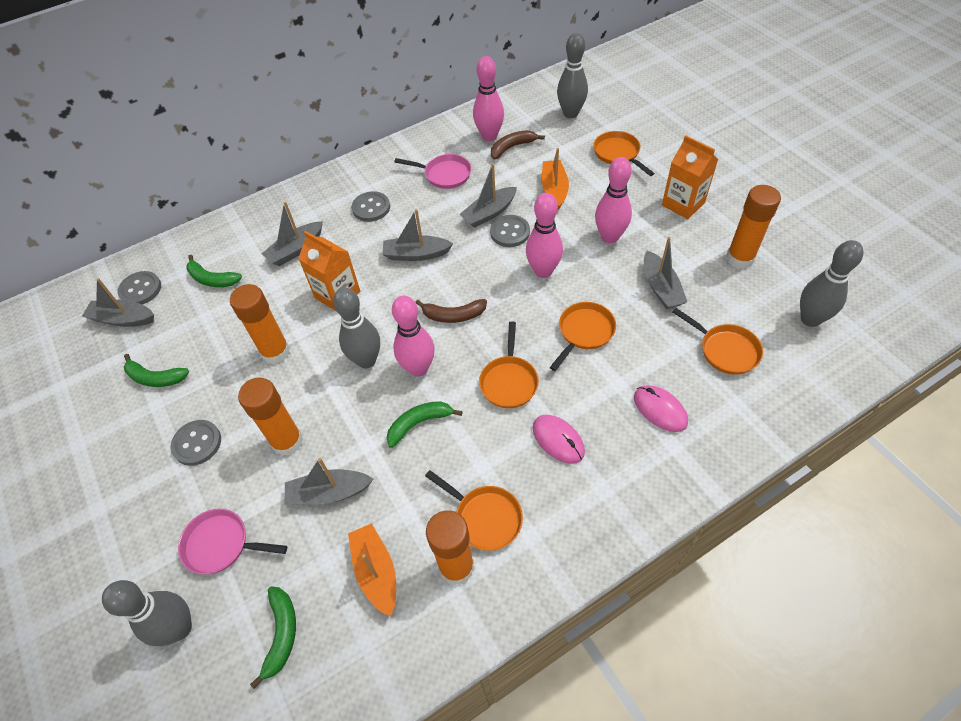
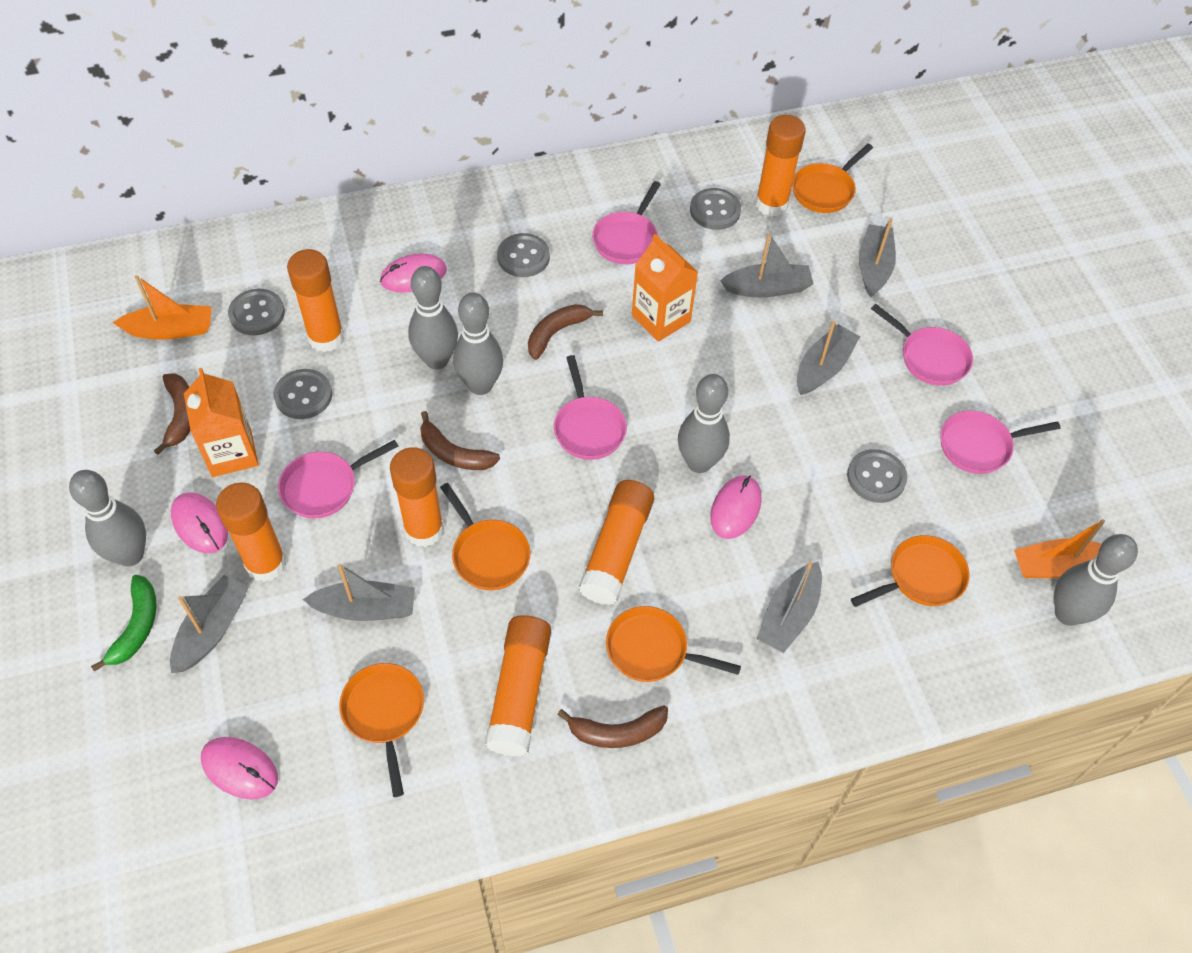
brown banana: [416,299,487,323] [491,130,545,159] = 2 -> [154,373,190,455] [420,411,500,470] [528,304,603,360] [557,705,668,748] = 4
green banana: [124,354,189,387] [187,255,242,287] [250,587,296,689] [387,401,463,448] = 4 -> [91,575,157,672] = 1
grey bowling pin: [102,580,192,646] [333,287,380,368] [557,33,588,118] [800,240,864,327] = 4 -> [69,470,146,567] [408,266,458,369] [453,292,503,395] [678,374,730,473] [1054,534,1138,626] = 5
grey button: [118,271,161,305] [171,420,221,466] [352,191,390,222] [490,215,530,247] = 4 -> [228,289,285,335] [274,369,332,419] [497,233,550,277] [690,188,741,230] [847,449,907,503] = 5
orange glue stick: [230,284,290,364] [238,378,303,456] [426,510,474,585] [726,185,781,269] = 4 -> [216,483,286,582] [287,249,344,352] [390,447,444,547] [485,615,551,756] [579,480,654,605] [756,115,806,216] = 6
pink bowling pin: [392,295,435,377] [473,56,504,141] [526,193,563,278] [595,157,632,244] = 4 -> none = 0
pink mouse: [533,415,585,464] [634,385,688,432] = 2 -> [171,492,228,553] [201,737,278,799] [380,253,447,292] [710,475,761,539] = 4
pink pan: [178,509,287,574] [394,154,471,189] = 2 -> [278,440,398,519] [554,355,627,460] [592,181,661,264] [871,304,973,386] [940,411,1061,474] = 5

